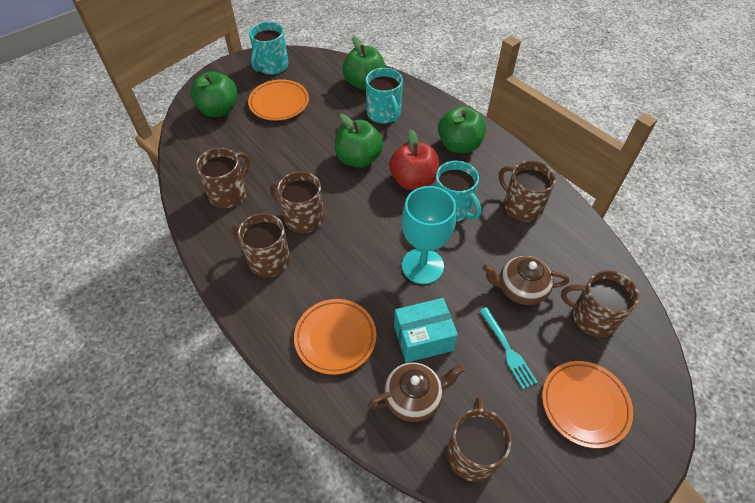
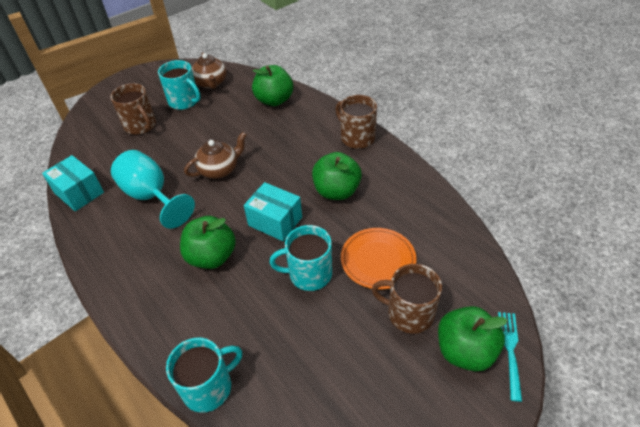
brown mug: [196,148,250,208] [232,213,290,277] [270,171,324,233] [447,397,512,482] [499,160,556,222] [561,270,639,337] = 6 -> [110,83,156,135] [335,95,377,149] [372,264,442,334] = 3
orange plate: [248,79,309,121] [294,299,376,375] [542,361,633,448] = 3 -> [341,228,417,290] = 1
red apple: [389,130,439,190] = 1 -> none = 0
turquoise box: [394,298,458,363] = 1 -> [42,155,104,211] [244,182,302,241] = 2

